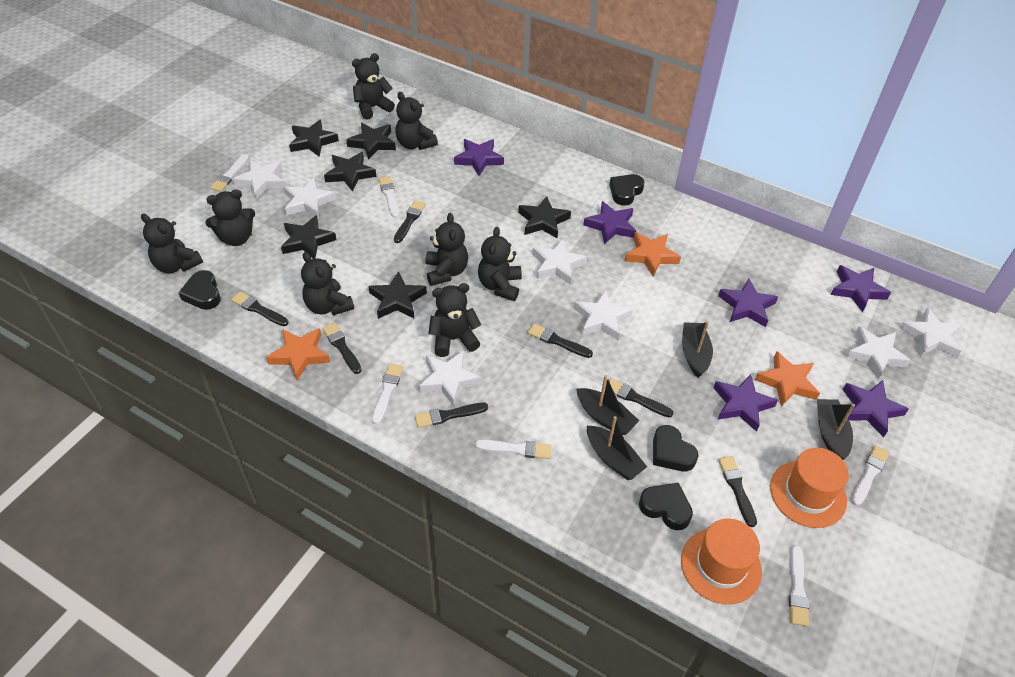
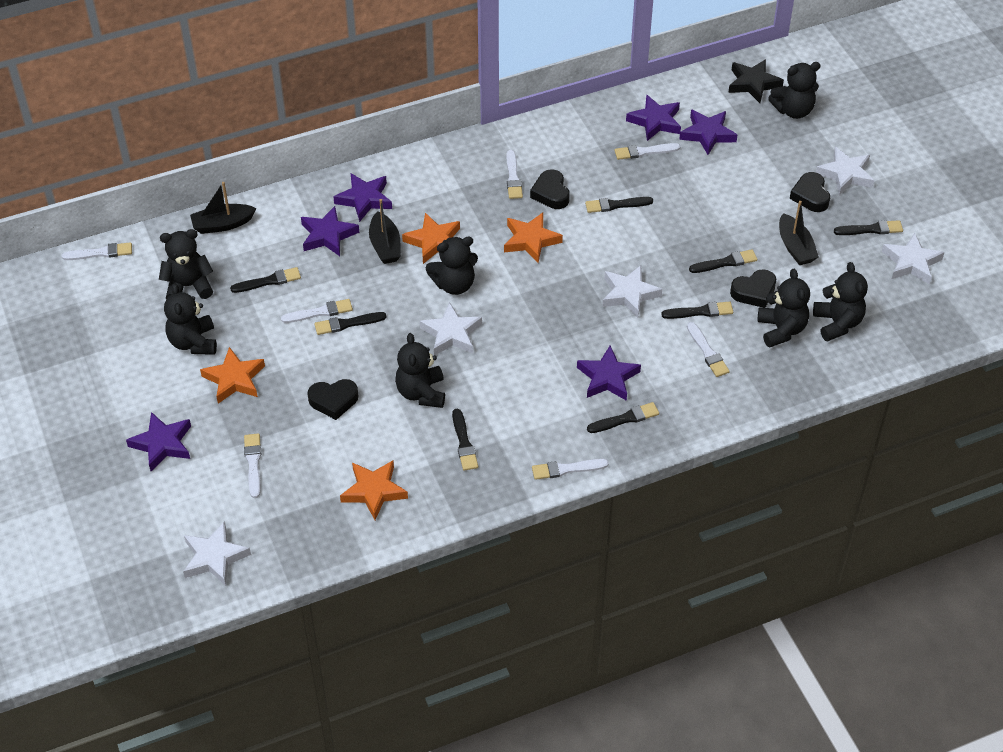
black boat: [576,375,639,435] [587,416,647,480] [682,321,713,377] [817,399,855,460] = 4 -> [190,182,256,234] [369,199,401,264] [779,201,819,265] = 3
black brush: [231,291,289,326] [322,322,362,374] [394,200,426,243] [415,403,488,428] [528,323,593,358] [605,378,673,417] [718,456,757,527] = 7 -> [230,267,301,293] [314,312,386,335] [452,409,478,471] [585,197,653,213] [587,402,659,433] [661,302,733,319] [689,249,757,273] [834,220,903,235] = 8
black star: [281,215,336,259] [289,119,339,157] [324,152,376,191] [346,123,396,160] [368,271,427,319] [518,196,571,238] = 6 -> [728,59,784,103] = 1
black teddy bear: [141,214,203,273] [206,189,255,246] [301,252,354,315] [352,53,395,120] [395,92,438,150] [426,213,468,286] [428,283,481,357] [478,227,522,301] = 8 -> [159,229,213,300] [164,283,217,355] [395,333,445,408] [425,237,478,295] [758,269,810,348] [768,62,821,119] [813,262,868,342] = 7
orange hat: [681,519,762,604] [770,448,849,528] = 2 -> none = 0
orange star: [266,328,330,381] [625,232,681,276] [755,351,820,406] = 3 -> [200,347,265,403] [340,461,408,520] [402,213,460,264] [504,212,563,263] = 4
white brush: [210,154,249,192] [372,363,403,424] [378,176,399,218] [475,440,551,459] [789,545,809,627] [851,445,890,506] = 6 -> [62,242,132,260] [244,434,261,498] [281,299,353,323] [506,150,523,199] [532,459,609,480] [614,143,681,160] [687,322,730,377] = 7
white star: [233,160,285,199] [284,178,336,219] [419,350,481,406] [532,239,587,285] [574,290,633,340] [846,326,911,379] [900,308,962,358] = 7 -> [183,521,251,586] [420,302,482,355] [602,265,662,318] [816,147,874,195] [882,233,945,284] = 5

